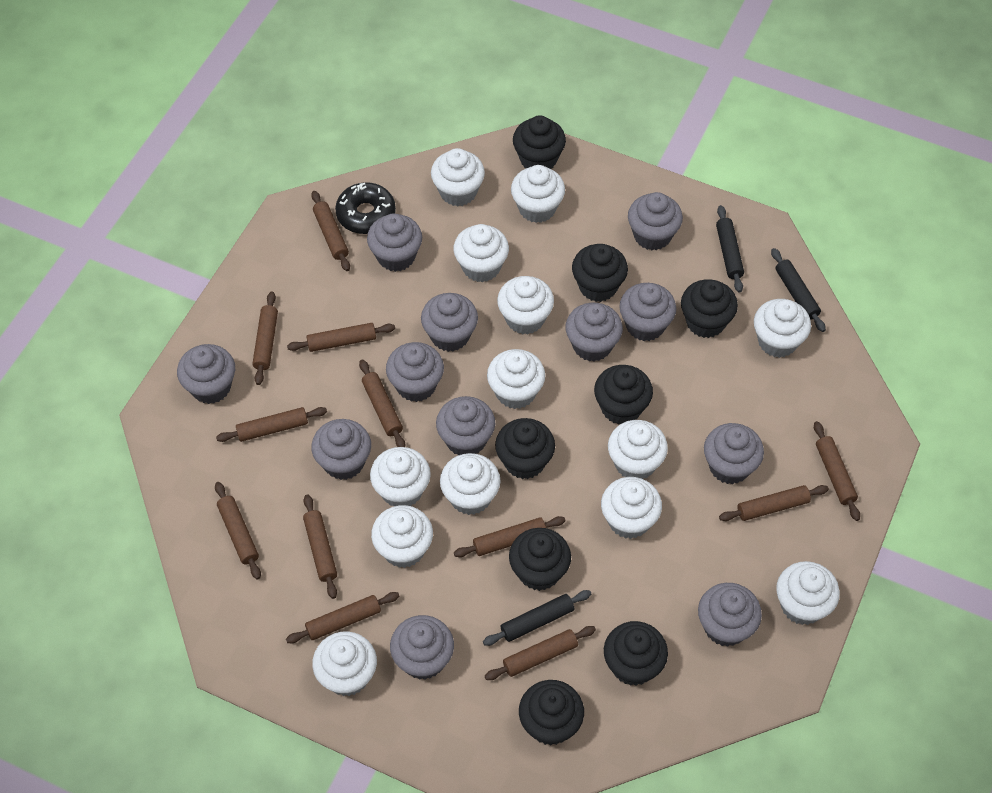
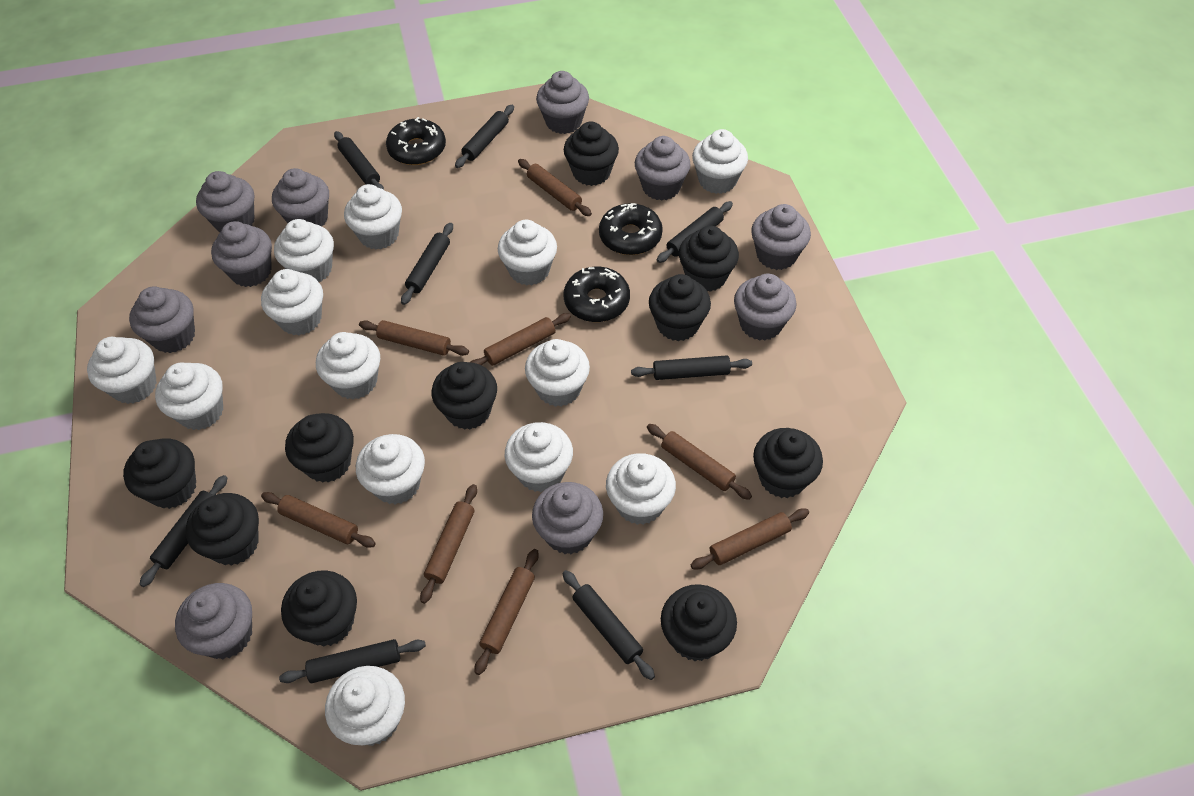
black cupcake: [495,418,555,479] [509,528,571,591] [513,115,566,169] [519,680,584,745] [572,244,628,302] [594,365,653,425] [604,621,668,686] [681,279,738,338] = 8 -> [123,438,196,509] [186,493,259,566] [281,570,357,646] [285,413,354,483] [432,362,497,430] [564,121,619,186] [649,274,711,341] [661,584,737,661] [679,226,739,292] [753,428,823,498] = 10
black donut: [335,182,396,234] = 1 -> [386,117,446,165] [564,267,630,322] [599,203,663,255] = 3
black rolling pin: [483,590,591,646] [716,205,744,293] [771,248,826,332] = 3 -> [139,475,227,587] [279,639,426,683] [334,131,384,190] [401,223,453,305] [455,105,514,168] [562,570,655,680] [631,355,752,380] [657,201,733,263] = 8
brown rolling pin: [215,482,261,580] [216,407,327,442] [252,292,278,385] [286,592,399,643] [287,323,395,352] [303,494,337,599] [311,191,350,271] [359,359,405,447] [454,516,566,557] [485,626,596,680] [719,485,829,521] [814,421,860,521] = 12 -> [261,492,376,548] [359,320,469,356] [420,484,477,604] [470,313,571,366] [475,549,539,675] [518,159,592,216] [647,424,752,500] [691,508,809,569] = 8
grey cupcake: [177,344,235,404] [311,419,371,480] [367,213,422,272] [386,342,444,402] [390,615,454,680] [421,293,478,352] [436,396,495,455] [566,303,623,362] [619,283,676,341] [628,192,683,250] [698,583,762,647] [704,423,764,484] = 12 -> [129,286,195,353] [175,583,252,659] [196,171,254,232] [211,221,272,287] [272,168,329,226] [532,482,603,554] [536,71,589,134] [635,136,691,201] [734,274,797,341] [751,204,811,270] = 10

